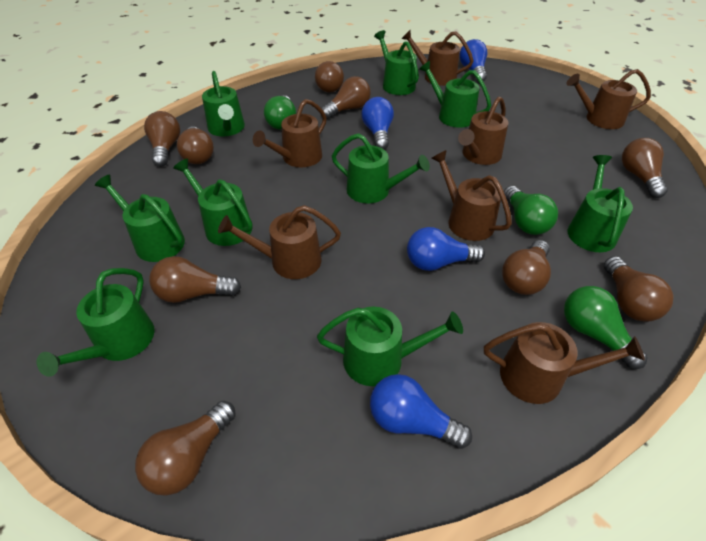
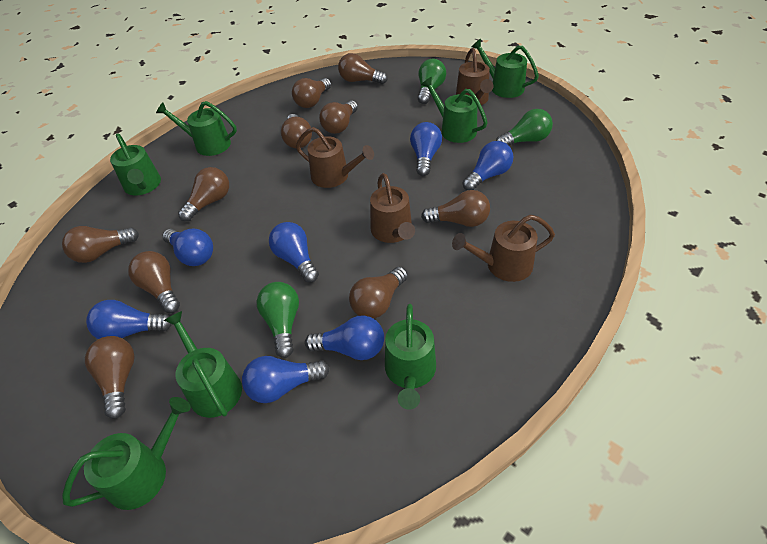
blue light bulb: [361,97,394,149] [370,374,472,449] [407,227,485,271] [459,39,487,83] = 4 -> [86,300,172,339] [163,229,213,266] [242,356,330,403] [269,222,319,283] [305,315,384,360] [410,122,442,176] [463,141,513,190] = 7
brown light bulb: [135,401,236,496] [144,111,180,166] [149,256,241,303] [177,126,214,164] [315,61,344,93] [321,76,371,119] [502,240,551,295] [604,256,673,322] [622,138,668,198] = 9 -> [62,226,139,263] [85,336,135,419] [128,251,180,313] [178,167,229,221] [281,114,312,148] [292,78,331,108] [319,101,358,134] [338,53,387,84] [349,267,408,319] [421,190,490,227] = 10
brown watering can: [218,205,341,279] [253,99,327,168] [401,30,473,86] [431,150,512,241] [458,97,509,165] [484,322,645,404] [566,69,651,129] = 7 -> [296,127,374,188] [370,173,415,243] [452,215,555,282] [456,48,493,105] = 4
green watering can: [36,268,154,377] [95,175,185,262] [173,159,253,246] [202,71,245,136] [317,307,463,386] [332,133,430,203] [374,30,419,95] [419,61,491,128] [568,155,633,252] = 9 -> [62,397,191,510] [110,134,161,195] [156,101,237,156] [164,311,242,418] [385,304,436,410] [421,77,488,143] [471,39,539,98] = 7

